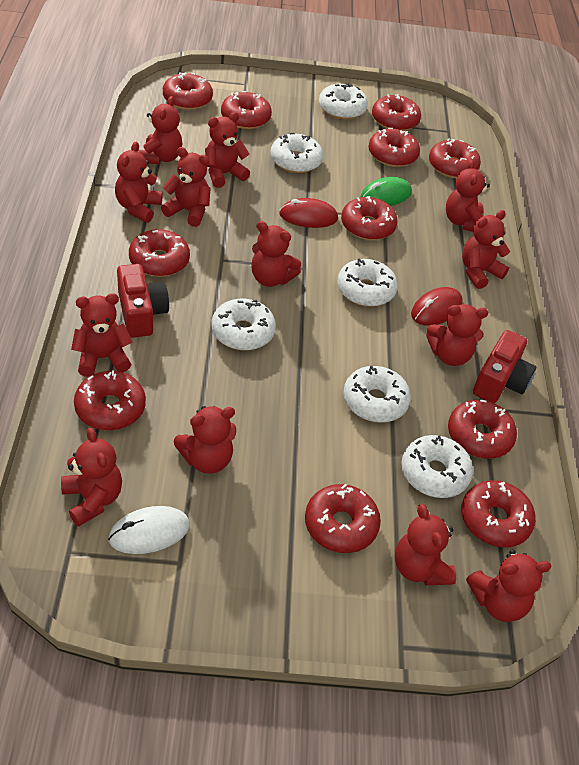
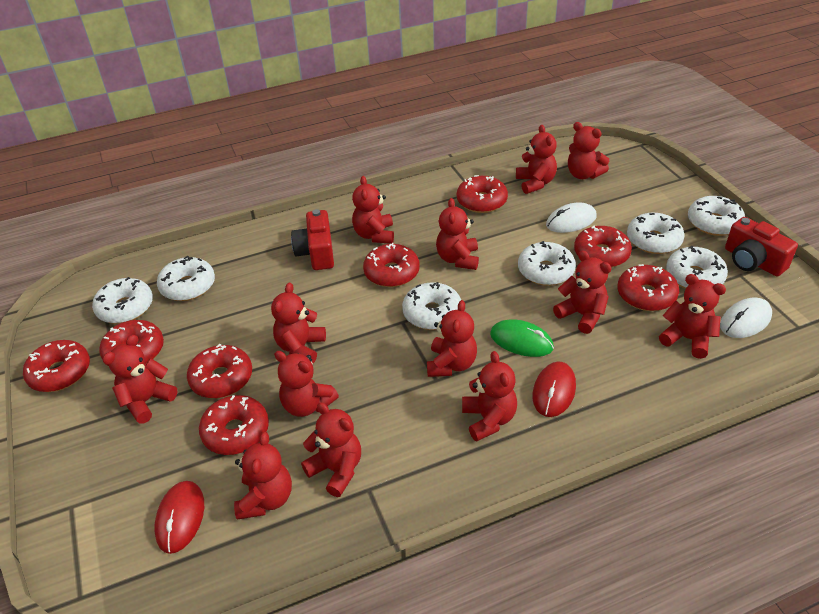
red donut: [74,370,146,430] [129,229,190,277] [163,72,213,110] [221,91,272,129] [305,484,381,553] [341,196,398,240] [368,128,420,167] [372,94,421,131] [429,138,481,179] [448,399,517,459] [461,480,536,547] = 11 -> [23,340,90,392] [99,320,164,366] [187,344,252,398] [199,395,269,455] [363,243,420,287] [457,175,508,213] [574,225,632,267] [617,264,679,311] = 8
white donut: [211,299,276,351] [270,133,323,173] [319,83,368,120] [337,258,398,307] [343,366,411,423] [401,435,473,498] = 6 -> [92,277,153,324] [157,256,215,301] [402,282,461,330] [518,241,576,286] [627,213,685,254] [666,246,728,289] [688,196,745,236] = 7
white mouse: [108,506,190,554] = 1 -> [546,202,597,233] [720,298,772,338] = 2

